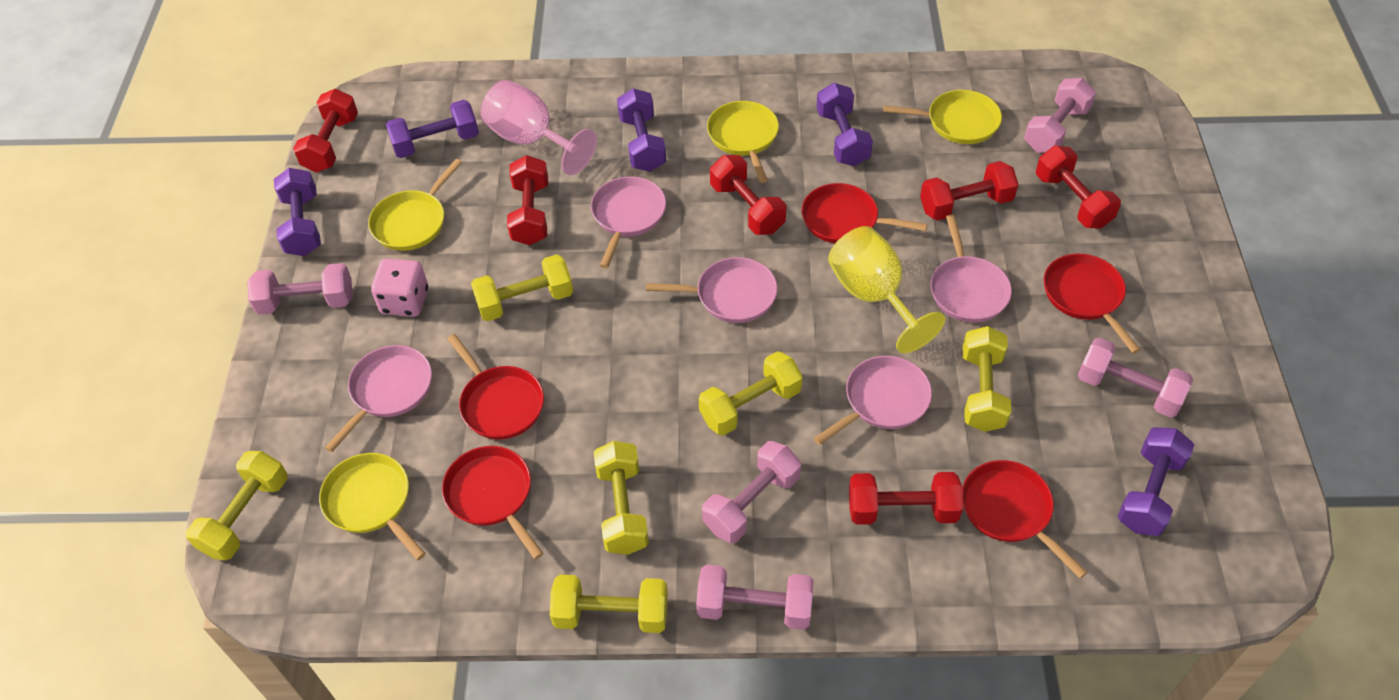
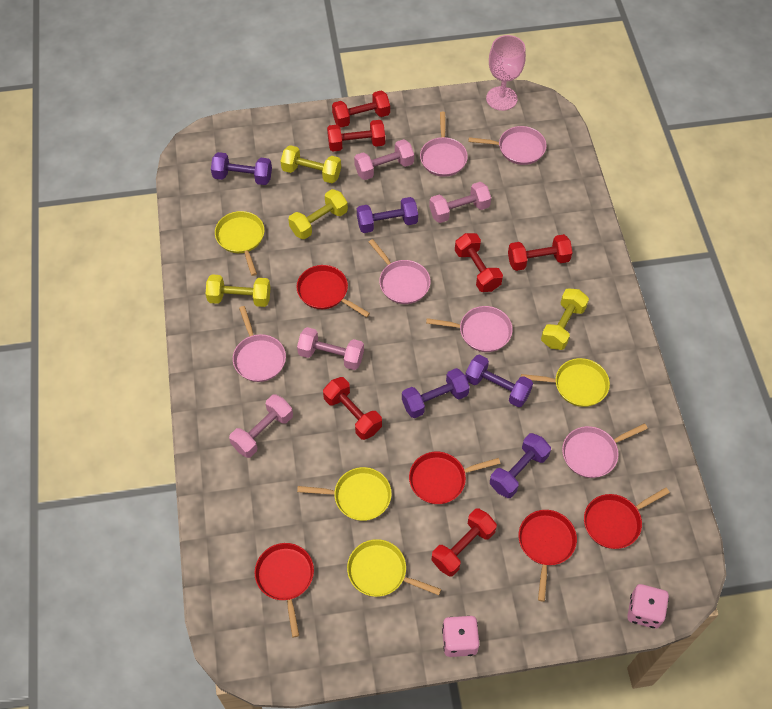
pink dice: [371,259,428,317] = 1 -> [442,616,479,657] [627,584,669,629] = 2
pink dumbbell: [247,263,353,314] [696,565,814,630] [702,441,801,543] [1024,78,1096,153] [1078,337,1193,418] = 5 -> [229,395,293,458] [297,327,364,370] [354,139,414,180] [429,182,491,223] = 4
pink pan: [325,345,432,452] [591,176,666,268] [646,257,778,323] [814,356,932,445] [930,215,1012,322] = 5 -> [233,306,286,382] [369,239,431,304] [420,112,468,177] [426,306,513,352] [469,126,547,165] [562,423,648,478] = 6
yellow dumbbell: [186,451,288,560] [471,254,573,321] [550,575,668,633] [594,441,649,555] [699,351,803,436] [963,326,1011,432] = 6 -> [206,274,270,307] [281,145,341,183] [288,189,348,239] [541,288,589,350] = 4
yellow goblet: [828,226,945,353] = 1 -> none = 0

